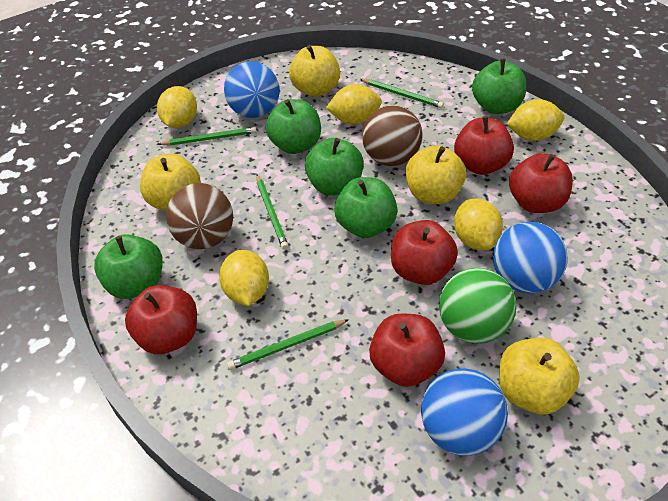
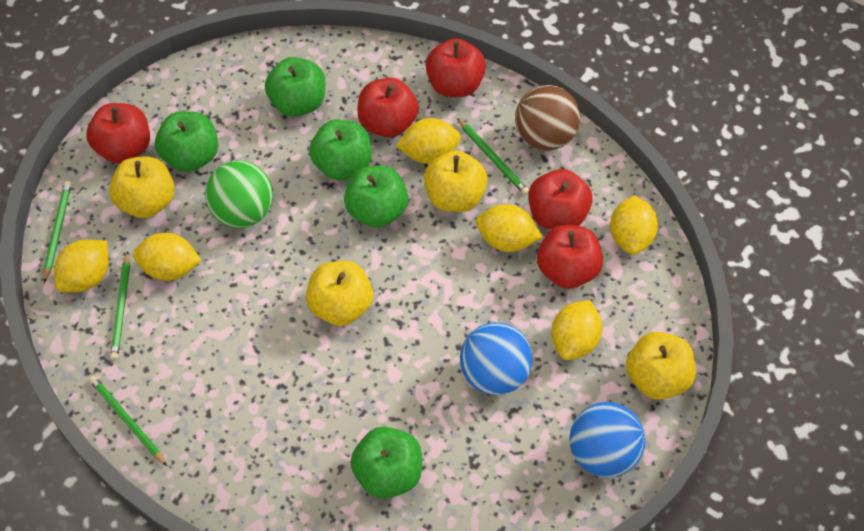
blue ball: [224,61,280,118] [421,368,508,456] [493,222,568,294] = 3 -> [460,322,533,395] [569,402,645,478] = 2
brown ball: [166,183,233,249] [362,105,423,166] = 2 -> [515,85,580,151] = 1
yellow lemon: [157,86,197,128] [219,250,269,306] [326,84,382,124] [454,198,503,250] [507,99,565,141] = 5 -> [54,239,109,292] [133,233,201,281] [396,118,461,164] [476,204,542,252] [551,300,602,360] [610,195,658,255] = 6

